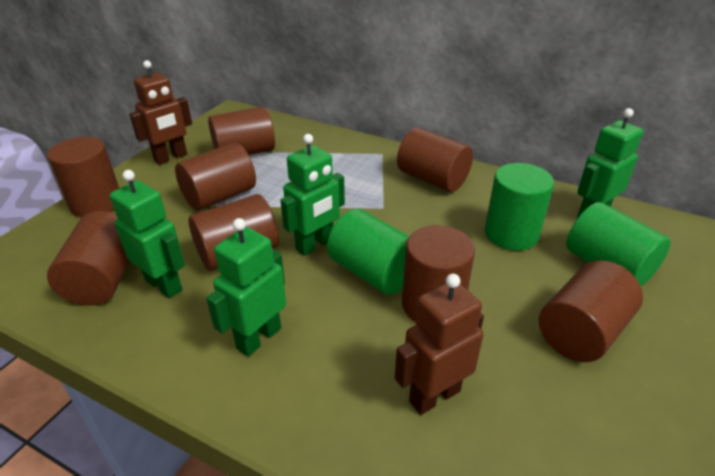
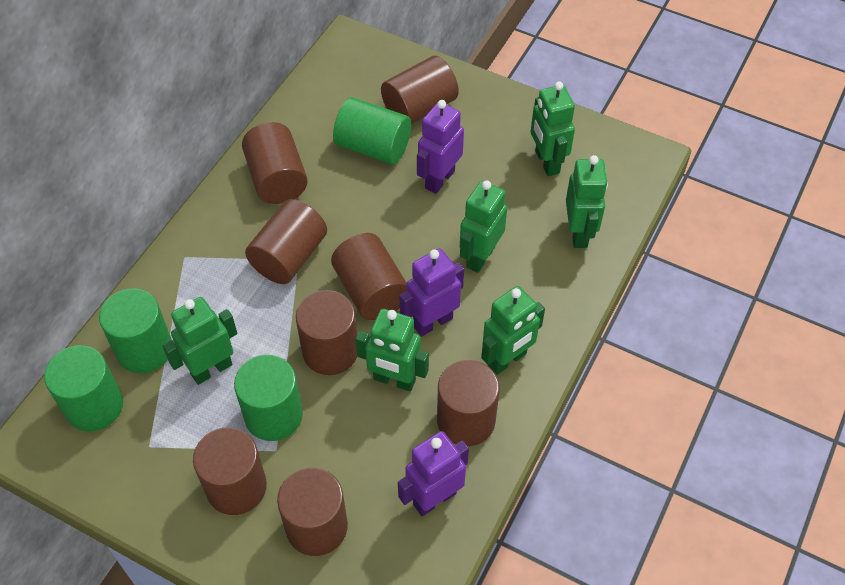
brown robot: [129,60,192,165] [395,274,484,415] = 2 -> none = 0
green cylinder: [327,209,410,295] [484,163,554,251] [566,202,671,286] = 3 -> [44,345,123,432] [99,288,172,373] [234,355,303,441] [333,97,411,165] = 4
green robot: [110,170,185,298] [206,218,286,356] [280,134,345,256] [577,108,643,218] = 4 -> [163,297,237,385] [355,309,429,391] [460,180,507,273] [481,286,545,375] [531,82,575,176] [566,155,608,248] = 6
purple robot: none = 0 -> [398,431,469,516] [399,248,464,337] [417,100,464,194] = 3

